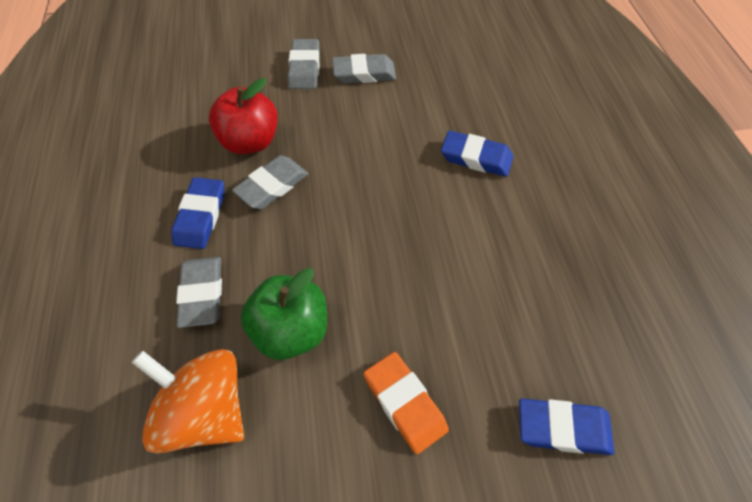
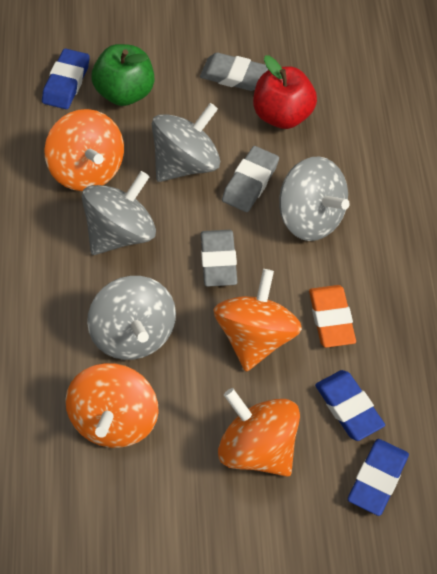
grey eraser: [176,257,222,328] [232,155,308,209] [288,39,320,89] [332,54,396,83] = 4 -> [200,53,268,91] [201,230,237,287] [222,146,279,212] = 3
grey spinning top: none = 0 -> [82,171,156,255] [87,276,176,360] [152,103,220,182] [279,156,350,241] = 4
orange spinning top: [132,349,244,454] = 1 -> [44,109,124,191] [65,363,159,448] [214,269,302,372] [218,388,300,477] = 4

